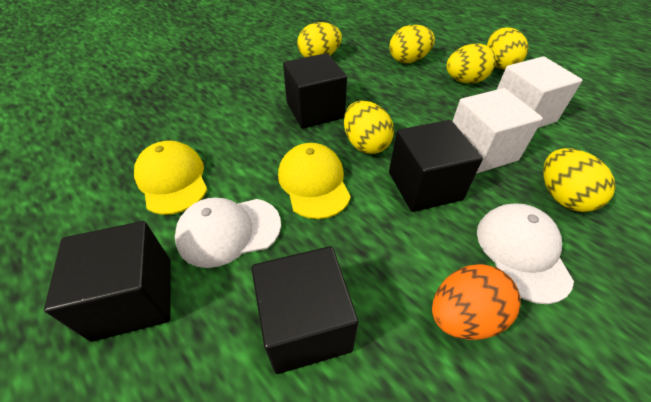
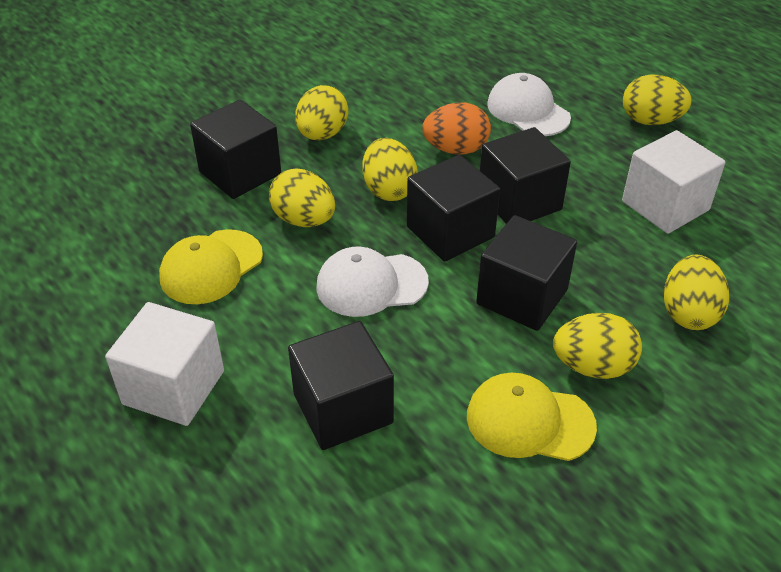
black cube: [44,221,171,342] [251,246,358,374] [283,53,347,129] [389,120,483,212] = 4 -> [190,100,281,199] [288,321,394,450] [407,155,500,262] [476,215,577,331] [480,127,571,224] = 5

